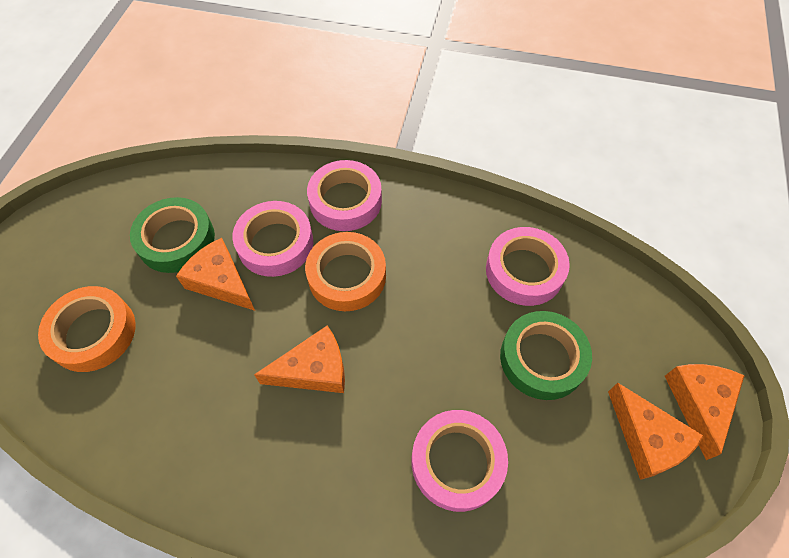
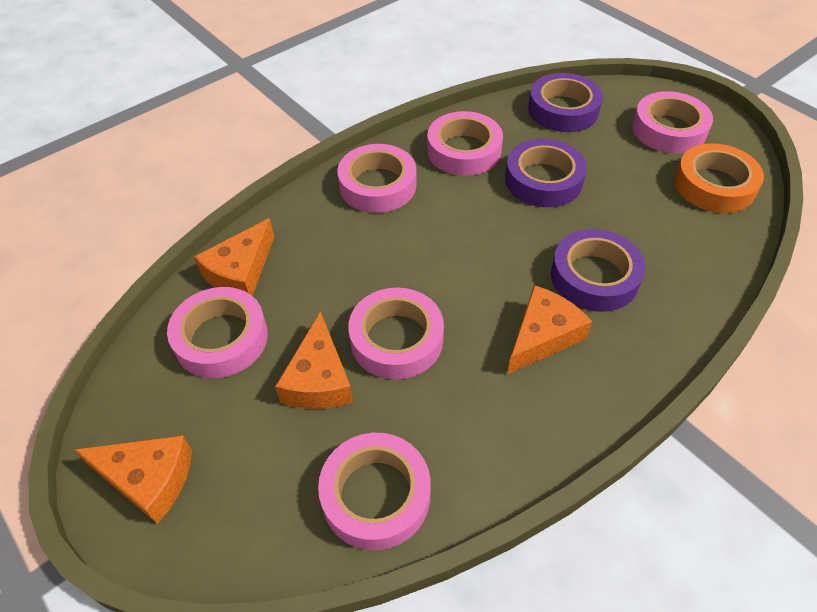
green tape: [130,197,215,273] [500,311,592,400] = 2 -> none = 0
orange tape: [38,286,136,372] [305,232,386,311] = 2 -> [674,143,764,213] = 1
pink tape: [233,201,313,277] [307,160,382,231] [412,410,508,512] [486,227,570,306] = 4 -> [167,287,268,378] [318,433,431,550] [337,144,416,213] [348,287,444,379] [427,111,503,176] [632,91,713,154] = 6
purple tape: none = 0 -> [505,139,587,207] [528,73,603,132] [551,229,646,312] = 3

